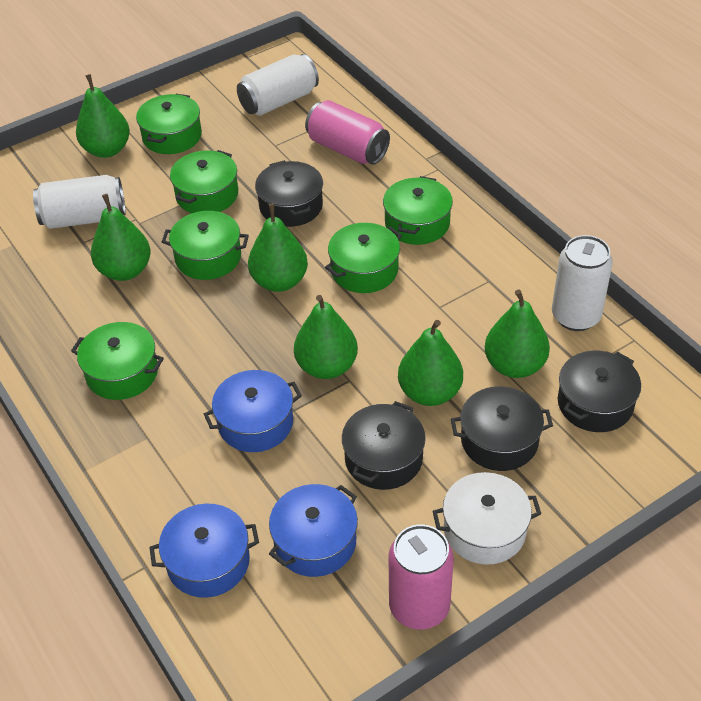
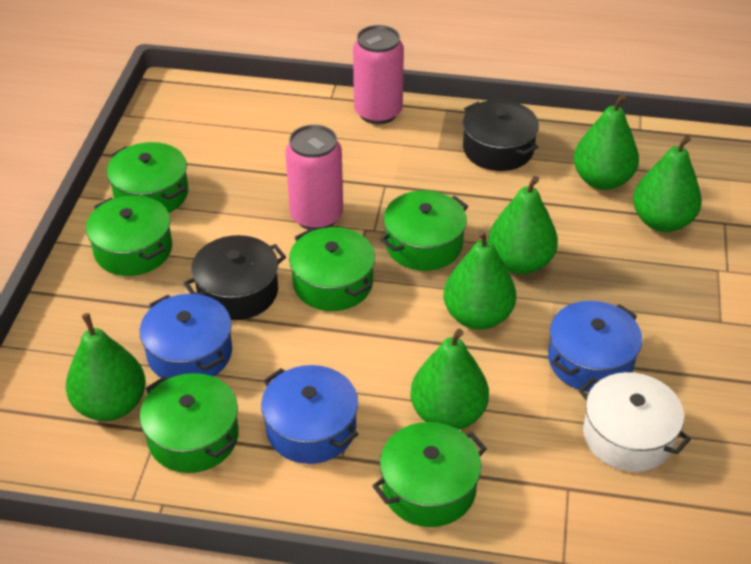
black pot: [255,160,323,227] [342,401,426,490] [451,386,553,471] [558,351,641,432] = 4 -> [184,235,286,320] [463,100,539,171] = 2
white can: [33,175,126,229] [237,54,319,116] [552,235,613,331] = 3 -> none = 0

